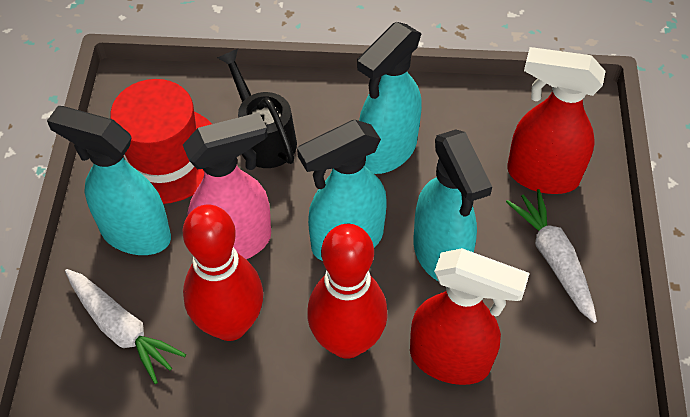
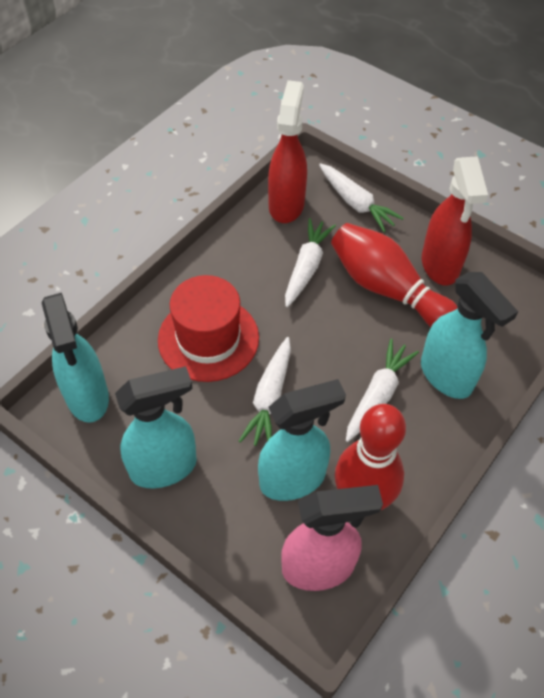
black watering can: [217,49,297,168] = 1 -> none = 0
white carrot: [65,269,186,384] [506,189,597,323] = 2 -> [239,337,291,446] [285,218,336,307] [319,163,404,232] [346,339,419,442] = 4

